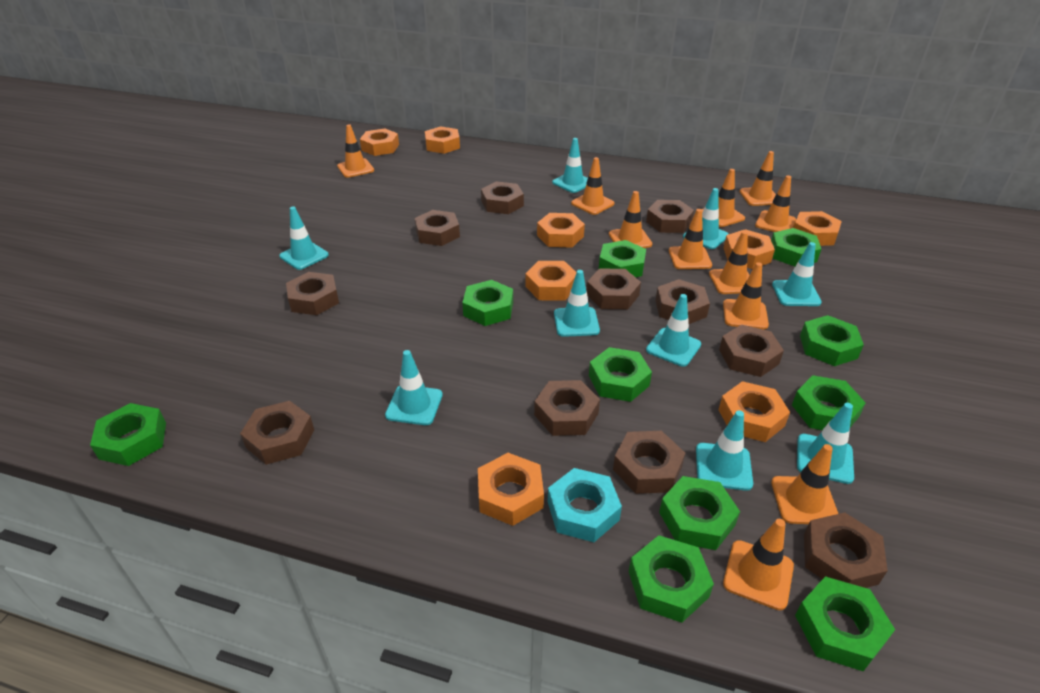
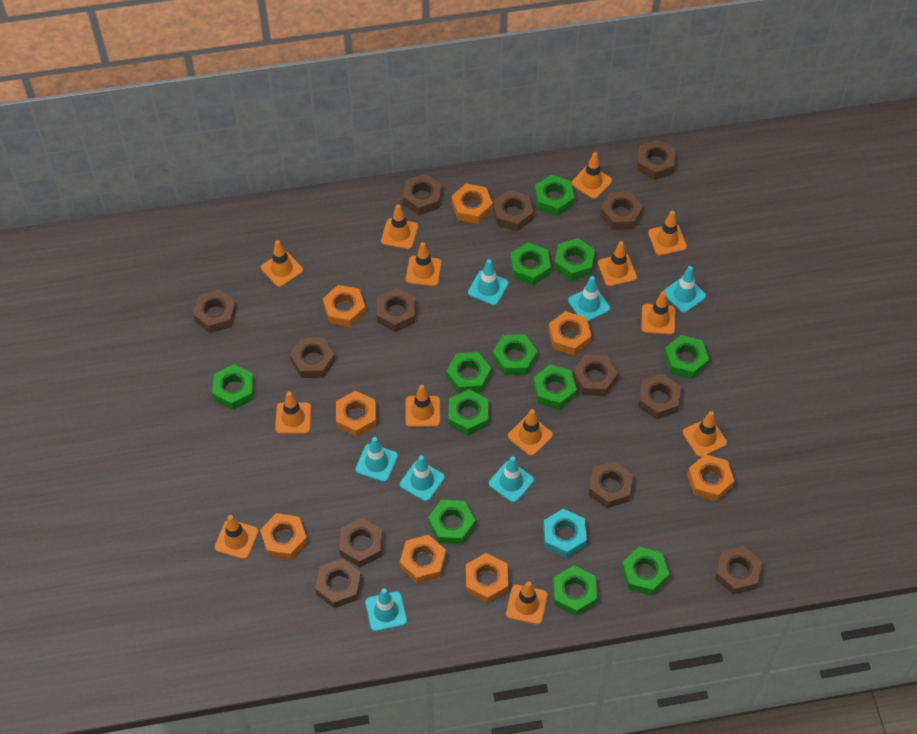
brown nut: [240,401,314,465] [286,272,339,315] [415,210,460,246] [481,181,524,214] [534,380,600,436] [587,268,641,309] [613,431,685,494] [646,200,694,233] [655,279,710,324] [719,325,784,377] [804,513,888,588] = 11 -> [193,289,237,333] [290,338,335,378] [315,558,362,608] [339,518,383,567] [376,288,416,332] [403,174,442,215] [493,190,534,231] [573,354,618,396] [589,461,633,508] [600,192,643,230] [637,140,675,180] [638,374,681,419] [715,546,762,595] = 13
green nut: [90,403,166,466] [462,280,513,326] [589,347,652,402] [599,240,646,277] [629,535,714,623] [659,476,740,550] [771,228,821,266] [792,375,866,430] [795,576,895,671] [800,315,864,366] = 10 -> [212,364,254,410] [428,500,475,544] [447,352,491,394] [448,389,488,436] [493,334,537,375] [510,243,551,285] [533,364,577,410] [535,175,574,216] [553,565,597,616] [554,238,595,281] [621,547,669,596] [664,335,709,379] = 12
orange traffic cone: [337,124,374,178] [571,157,614,215] [609,191,652,248] [669,209,712,269] [702,169,745,227] [709,231,749,294] [723,262,769,329] [723,519,794,610] [739,151,776,206] [755,175,796,232] [771,444,838,524] = 11 -> [215,515,258,559] [261,240,303,287] [275,392,311,434] [381,204,418,249] [405,385,440,427] [406,242,442,286] [506,581,548,624] [508,409,553,456] [571,152,612,199] [598,241,637,286] [641,291,675,335] [648,211,687,256] [683,411,727,457] = 13
turquoise traffic cone: [279,206,329,270] [385,350,443,425] [552,138,588,193] [554,270,600,337] [646,294,701,367] [683,188,729,249] [696,410,753,491] [772,242,822,306] [797,403,854,484] = 9 -> [355,437,398,482] [365,588,407,632] [400,455,445,501] [468,259,509,305] [489,456,534,503] [568,276,610,321] [664,266,706,313] = 7

